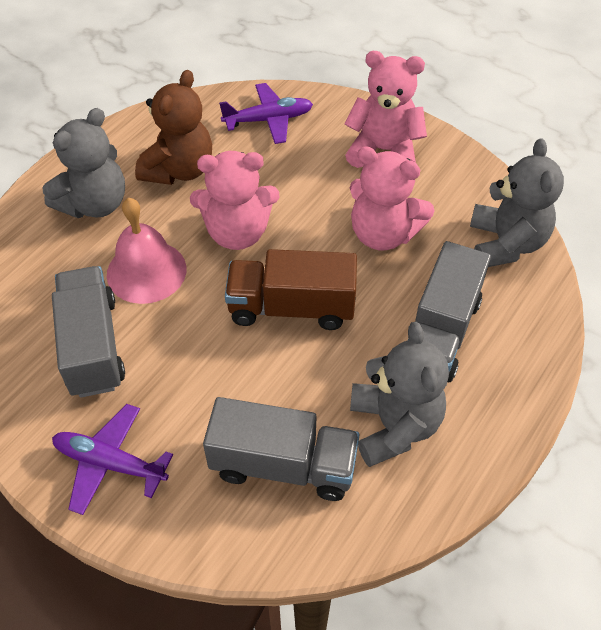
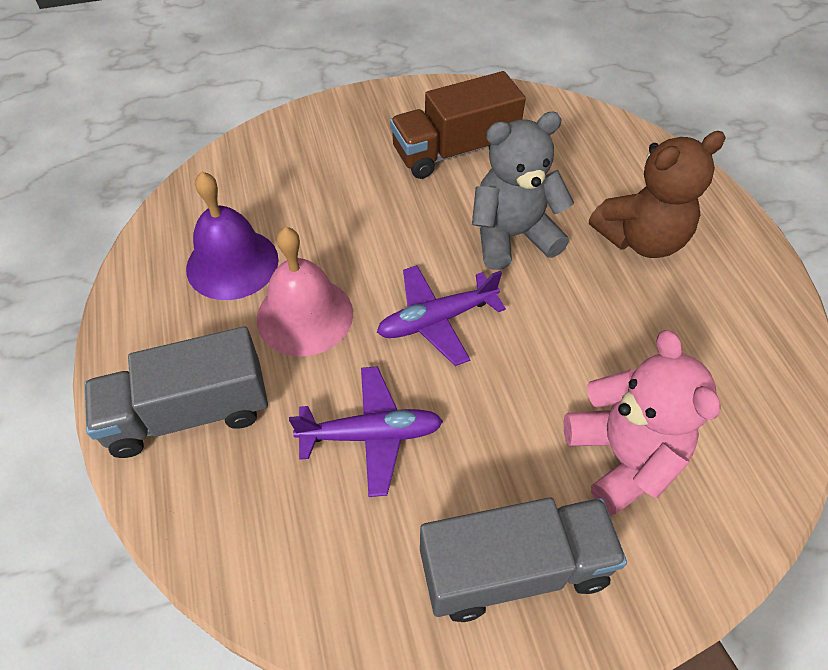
grey teddy bear: [42,108,125,218] [350,322,449,467] [470,138,564,267] = 3 -> [472,112,574,270] = 1
grey truck: [52,266,125,398] [203,397,360,501] [408,241,491,382] = 3 -> [85,326,268,458] [420,497,627,622] = 2
pink teddy bear: [190,151,279,250] [344,51,427,168] [350,146,435,250] = 3 -> [564,330,721,515] = 1
purple bell: none = 0 -> [186,171,279,300] = 1

